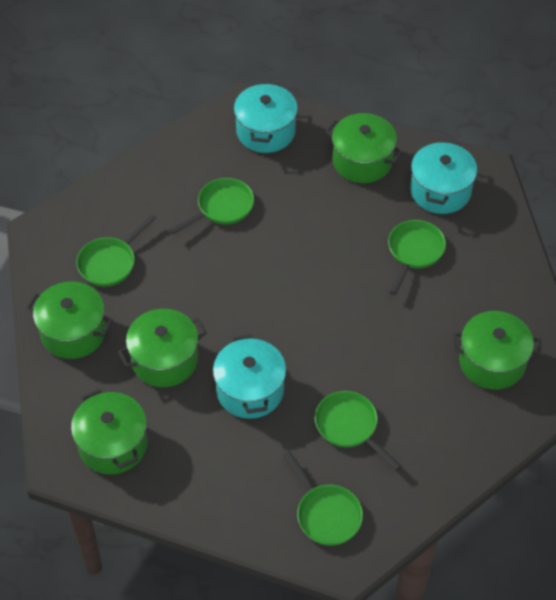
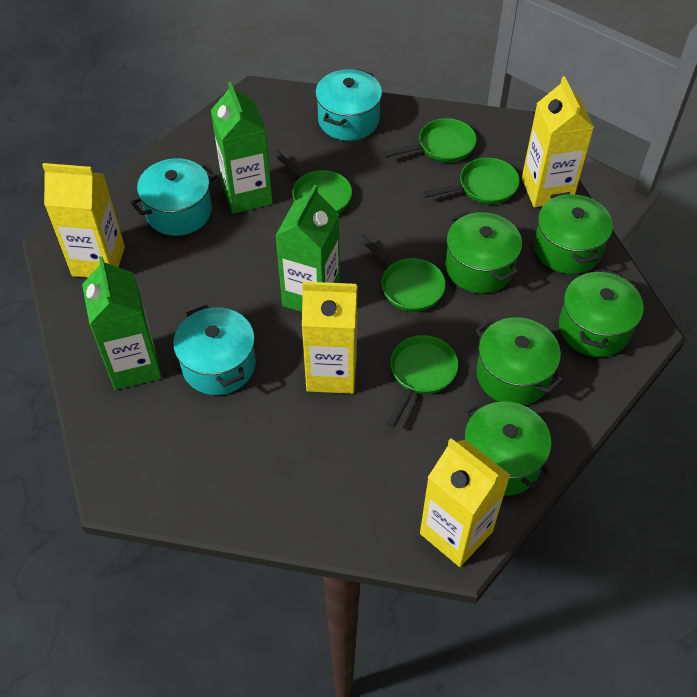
green carton: none = 0 -> [82,256,162,390] [211,82,273,214] [275,185,340,312] = 3
yellow carton: none = 0 -> [42,163,125,278] [302,282,358,394] [420,438,510,567] [522,76,594,207] = 4

